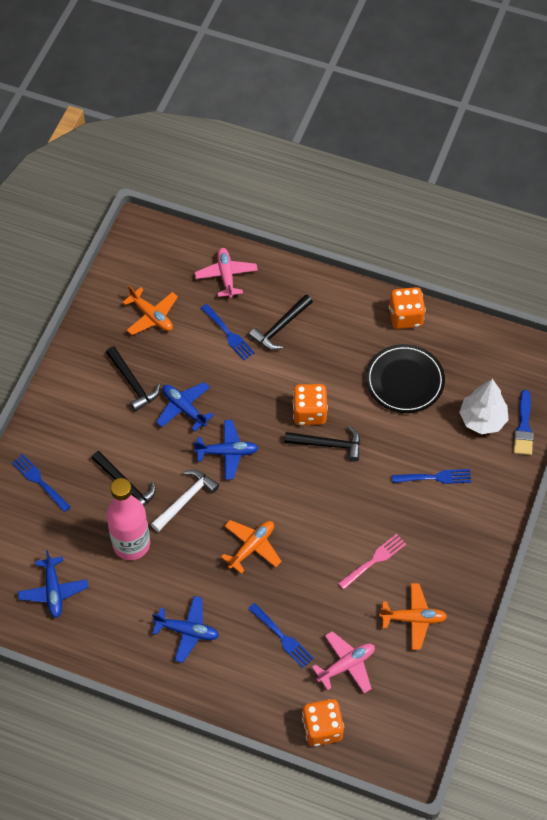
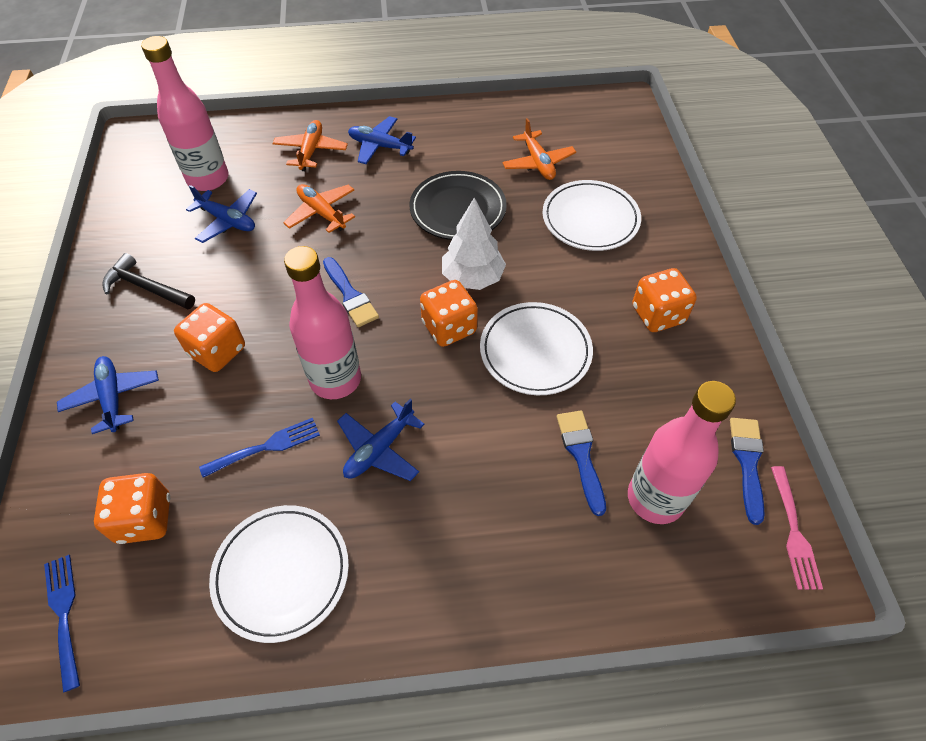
black hammer: [92,451,156,506] [106,346,160,412] [249,295,313,350] [284,426,360,462] = 4 -> [102,253,195,309] = 1
blue brush: [514,390,534,455] = 1 -> [323,257,379,327] [557,410,606,516] [730,418,764,525] = 3
blue fork: [11,454,71,512] [201,304,255,360] [248,603,314,668] [392,469,471,484] = 4 -> [44,555,80,692] [199,418,320,478] = 2
orange dice: [293,384,328,425] [302,699,344,746] [389,287,426,329] = 3 -> [94,473,170,544] [174,303,245,372] [420,280,478,347] [632,268,697,332] = 4
pink bottle: [106,478,150,560] = 1 -> [141,36,229,191] [284,246,361,399] [628,381,736,524] = 3
pink plane: [195,248,258,298] [312,631,375,693] = 2 -> none = 0
white hammer: [151,470,219,532] = 1 -> none = 0
white plate: none = 0 -> [209,505,349,643] [480,302,593,395] [542,180,641,251] = 3

